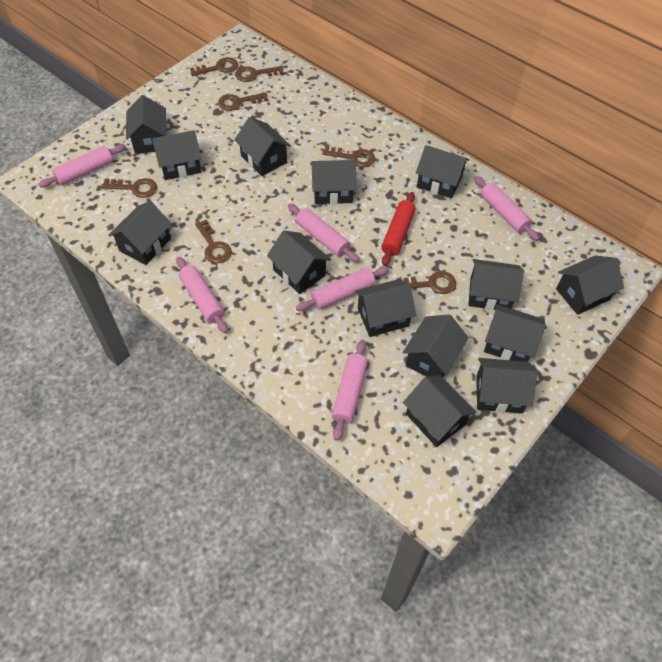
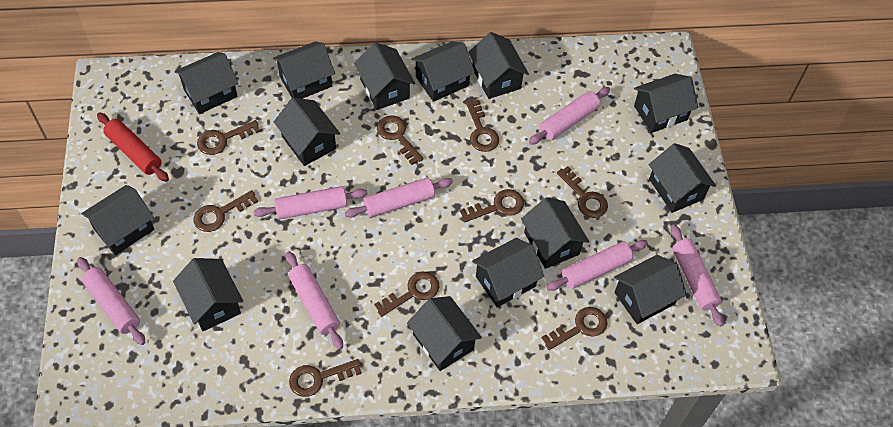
brown key: [101,178,157,198] [190,57,238,76] [195,220,232,263] [218,92,268,111] [235,66,284,82] [322,146,375,168] [396,271,456,294] = 7 -> [194,190,258,232] [197,120,261,155] [289,359,362,397] [374,272,439,317] [377,115,424,165] [460,189,524,223] [466,100,499,152] [542,307,607,350] [557,166,608,218] = 9
pink rolling pin: [38,144,126,188] [176,257,228,333] [288,204,360,262] [296,266,389,311] [332,340,368,441] [474,176,539,241] = 6 -> [77,257,145,345] [253,186,367,219] [286,251,343,349] [345,178,453,218] [529,87,610,145] [546,240,648,291] [671,224,724,327] = 7

